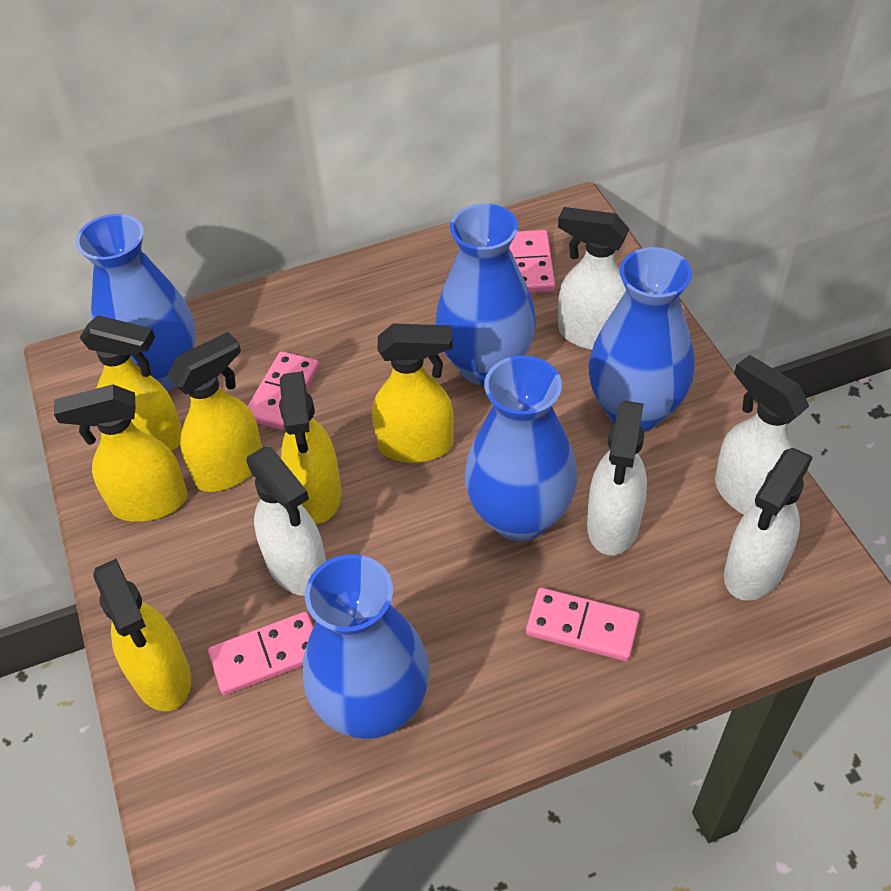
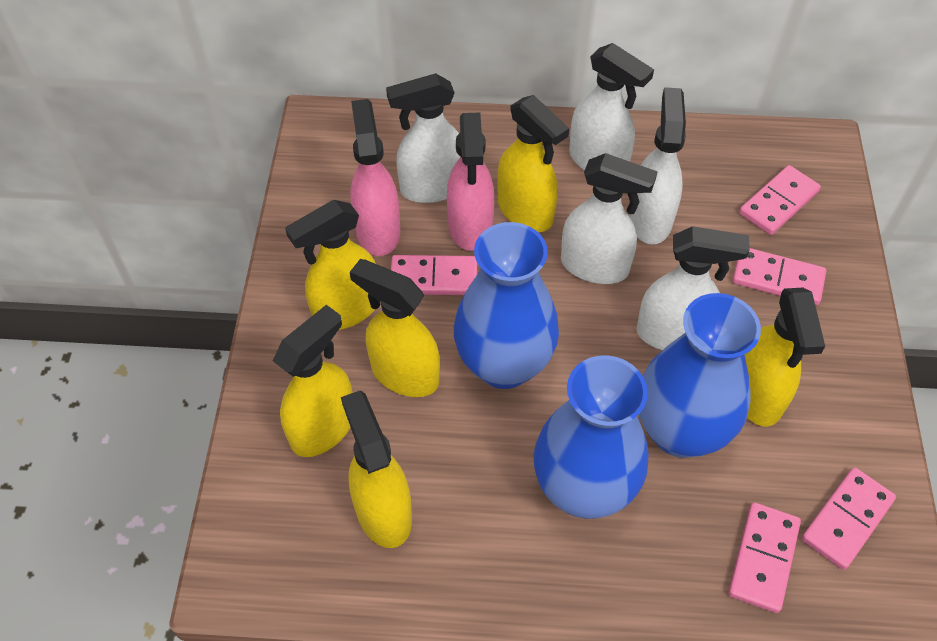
blue vase: [76,214,196,391] [303,554,429,739] [435,204,536,386] [465,355,577,542] [588,247,695,432] = 5 -> [454,222,559,389] [533,355,649,519] [639,293,761,458] = 3
pink domino: [208,612,313,695] [248,351,319,430] [509,230,555,293] [526,588,640,661] = 4 -> [391,255,478,295] [728,502,801,613] [732,248,826,305] [739,165,821,235] [801,467,896,570] = 5
pink spray bottle: none = 0 -> [350,99,400,256] [447,113,494,251] = 2

